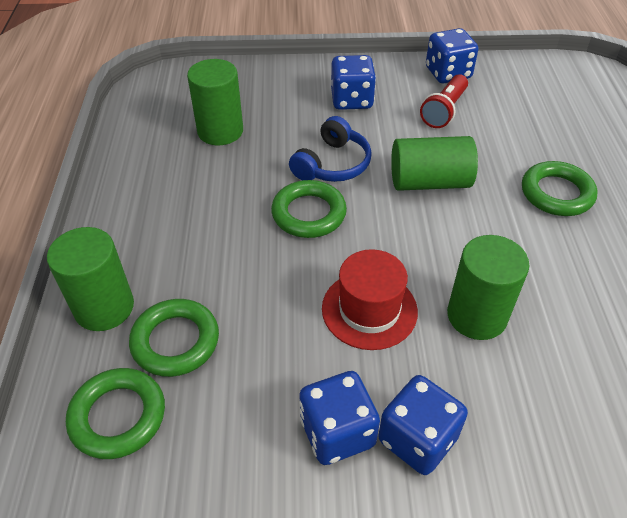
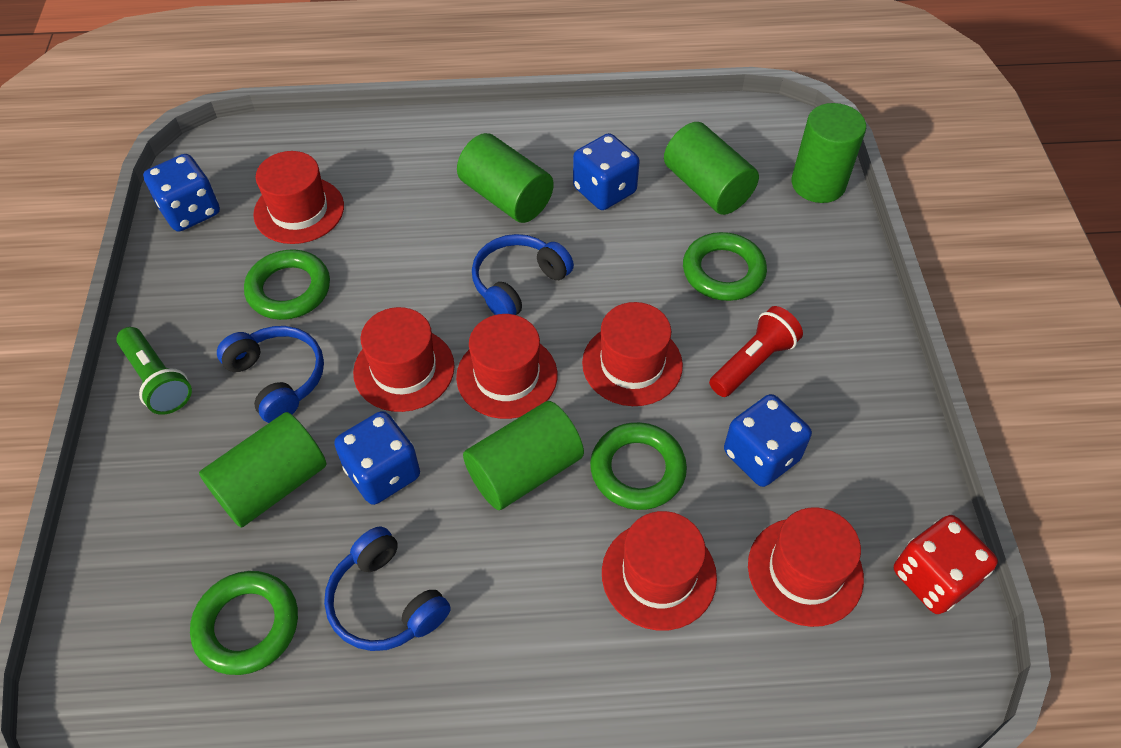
blue headphones: [289,116,372,182] = 1 -> [217,326,324,423] [324,526,451,651] [472,234,574,315] = 3
green cylinder: [47,227,134,331] [187,59,243,145] [391,136,478,191] [447,235,529,340] = 4 -> [199,412,327,527] [457,133,554,223] [463,401,584,510] [664,122,759,215] [791,103,866,203] = 5
green flashlight: none = 0 -> [116,327,192,415] = 1
red dice: none = 0 -> [894,515,998,614] = 1
red hat: [322,249,418,350] = 1 -> [253,151,344,244] [353,307,455,412] [456,314,557,419] [582,302,683,406] [602,511,717,631] [748,507,864,627] = 6

